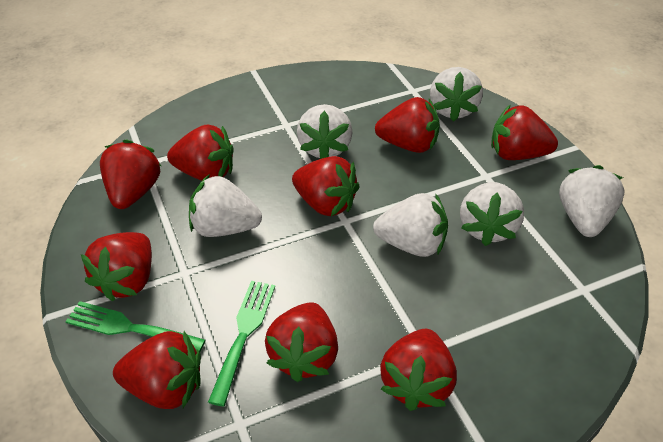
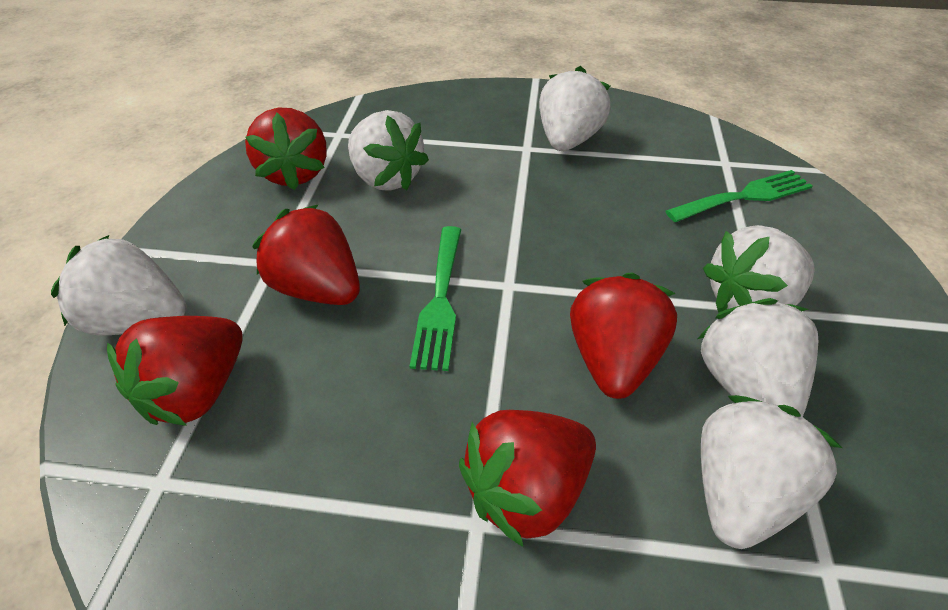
red strawberry: [81,232,152,301] [100,139,161,209] [113,331,201,409] [167,124,234,181] [265,302,338,382] [292,156,360,216] [375,97,440,153] [380,329,457,411] [491,104,558,160] = 9 -> [107,316,243,426] [245,107,327,190] [252,204,360,305] [459,410,596,547] [570,272,677,399] = 5

